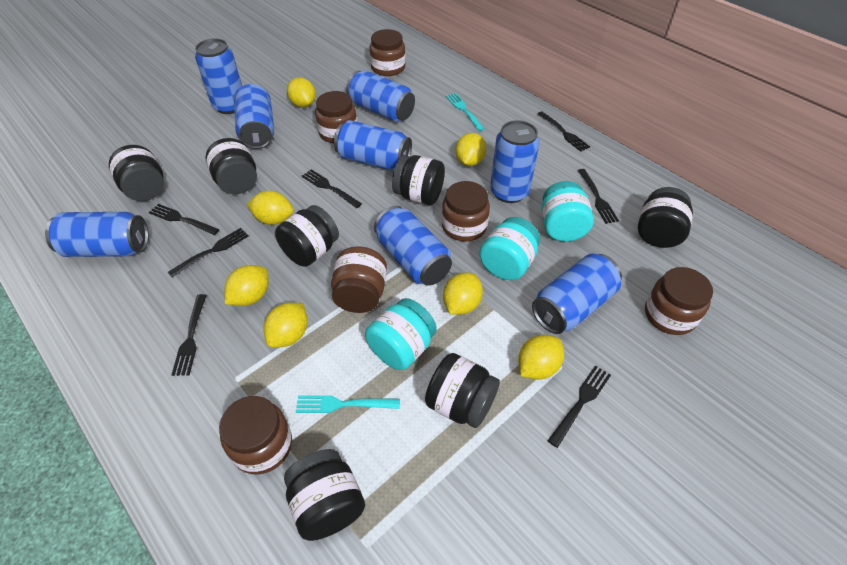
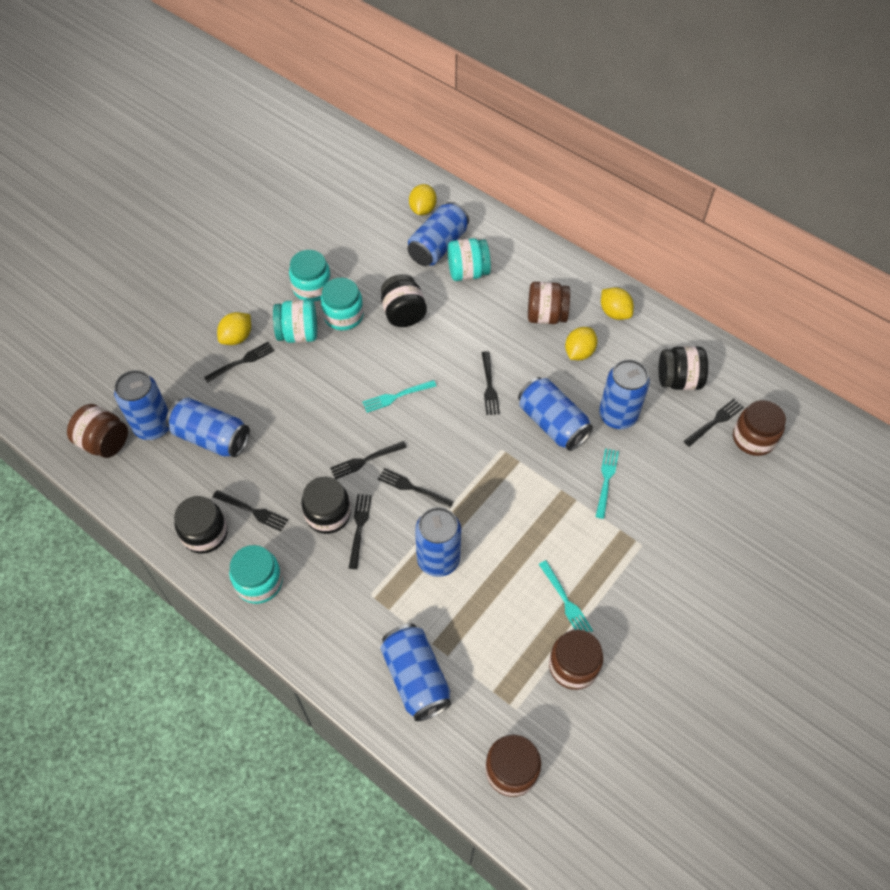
black jar: [109,145,164,201] [205,138,257,194] [275,205,339,267] [284,449,365,541] [392,155,445,205] [425,353,500,428] [638,187,693,248] = 7 -> [174,496,228,554] [301,477,351,534] [381,274,427,327] [658,346,708,390] = 4
blue can: [45,212,149,257] [195,38,242,114] [234,84,274,149] [334,120,412,171] [346,71,415,122] [374,206,452,286] [490,120,540,203] [532,254,622,334] = 8 -> [114,370,169,440] [166,398,250,457] [381,624,452,721] [408,202,469,266] [415,507,461,577] [518,377,593,451] [599,359,650,429] = 7
brown jar: [219,396,292,474] [315,91,357,143] [331,246,387,313] [370,29,406,76] [442,181,490,241] [645,267,713,335] = 6 -> [67,404,128,458] [485,735,541,797] [528,282,570,324] [549,629,603,690] [733,400,786,456] = 5
turquoise fork: [296,395,400,413] [446,93,485,131] = 2 -> [362,380,436,413] [539,560,593,632] [596,448,619,519] = 3
turquoise jar: [365,298,437,370] [479,217,540,280] [541,181,594,241] = 3 -> [229,545,283,604] [273,300,317,343] [289,250,331,302] [321,278,364,330] [448,238,491,281] = 5
yellow lemon: [224,265,268,306] [247,191,294,225] [264,303,308,348] [287,77,316,108] [443,272,483,315] [455,133,486,166] [518,335,564,380] = 7 -> [217,312,251,345] [409,184,437,215] [565,327,597,360] [601,287,634,320] = 4

